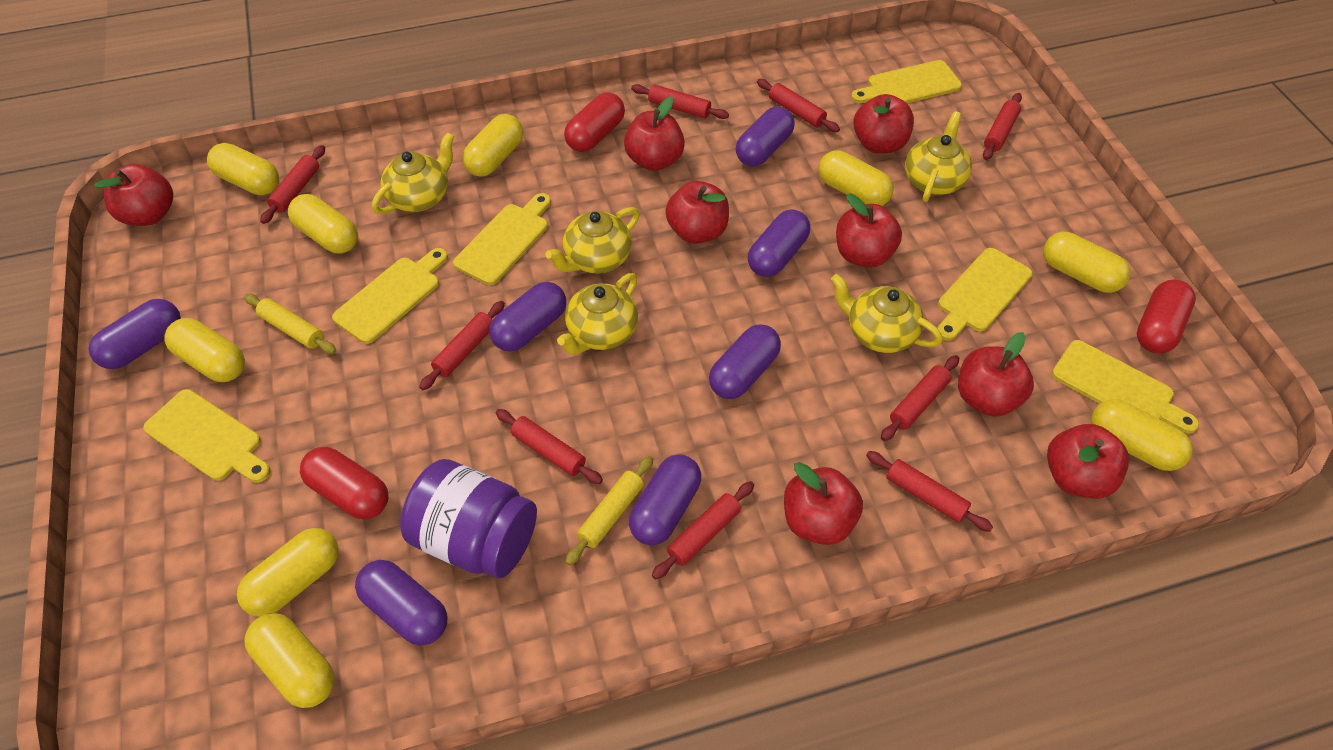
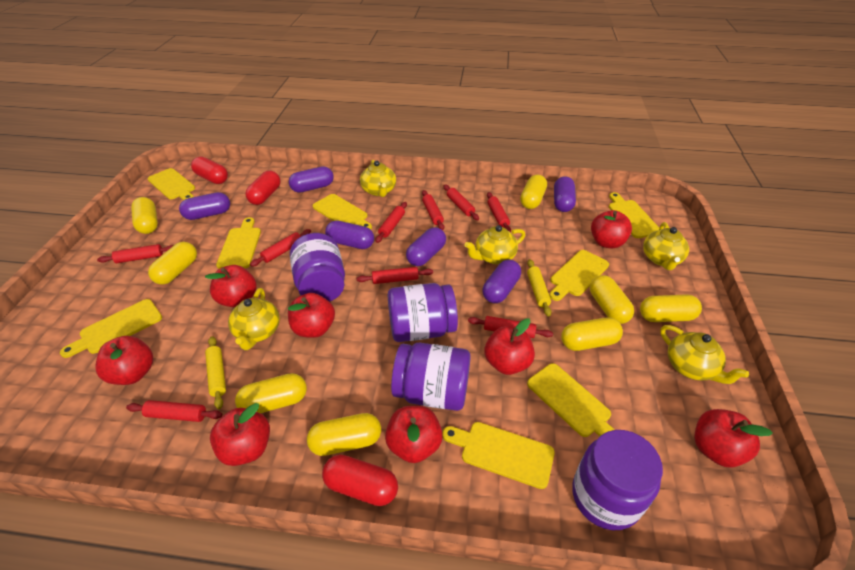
purple capsule: [89,299,181,369] [355,560,447,645] [489,282,566,351] [629,454,701,545] [709,324,781,399] [736,106,794,166] [748,209,810,277] = 7 -> [179,192,230,220] [289,166,334,193] [325,220,374,249] [406,227,446,266] [483,260,521,303] [554,176,576,212] = 6
purple jar: [400,459,537,578] = 1 -> [290,233,345,302] [388,283,458,342] [391,343,471,411] [572,430,663,530] = 4
yellow capsule: [164,318,245,382] [207,143,279,195] [237,528,339,617] [244,613,335,708] [288,194,358,253] [462,114,523,177] [819,150,894,206] [1043,232,1130,293] [1091,399,1193,471] = 9 -> [131,197,158,234] [148,242,197,285] [235,373,307,414] [307,413,381,456] [520,175,547,209] [561,317,623,351] [590,275,634,324] [640,294,702,322] = 8
yellow cutting board: [143,389,271,482] [332,248,448,344] [453,193,551,285] [851,60,962,103] [938,248,1033,341] [1052,340,1199,433] = 6 -> [60,299,162,358] [148,168,195,200] [216,217,261,269] [313,194,372,229] [442,422,555,489] [527,363,615,437] [549,250,609,301] [609,192,659,238] = 8

